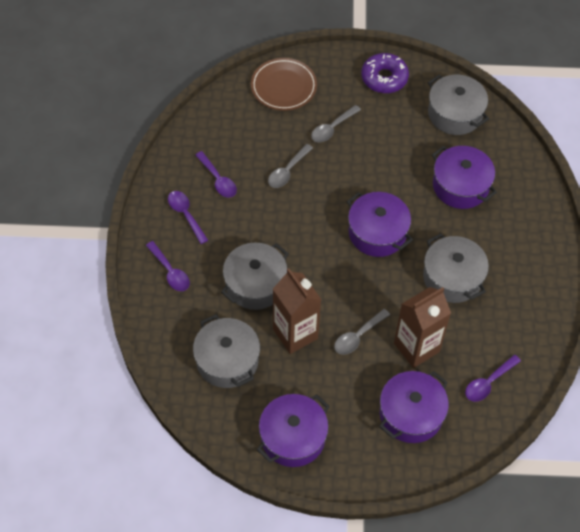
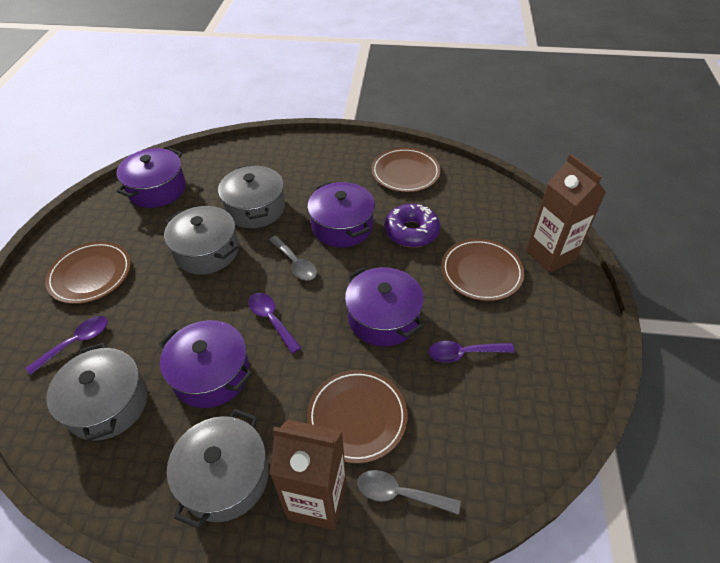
brown plate: [251,58,317,111] = 1 -> [45,242,131,304] [307,370,408,464] [371,148,441,192] [441,239,525,301] = 4
grey spoon: [268,144,313,188] [311,105,361,142] [334,309,390,355] = 3 -> [269,236,317,281] [358,470,461,515] = 2
purple spoon: [146,241,190,291] [168,191,208,244] [195,151,237,198] [465,355,521,402] = 4 -> [26,316,108,375] [249,293,301,353] [429,341,515,363] = 3

